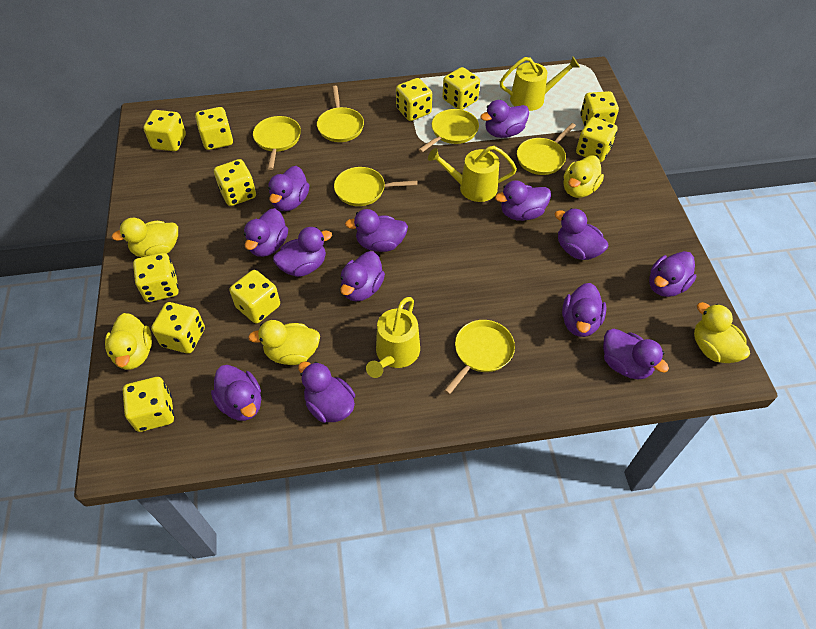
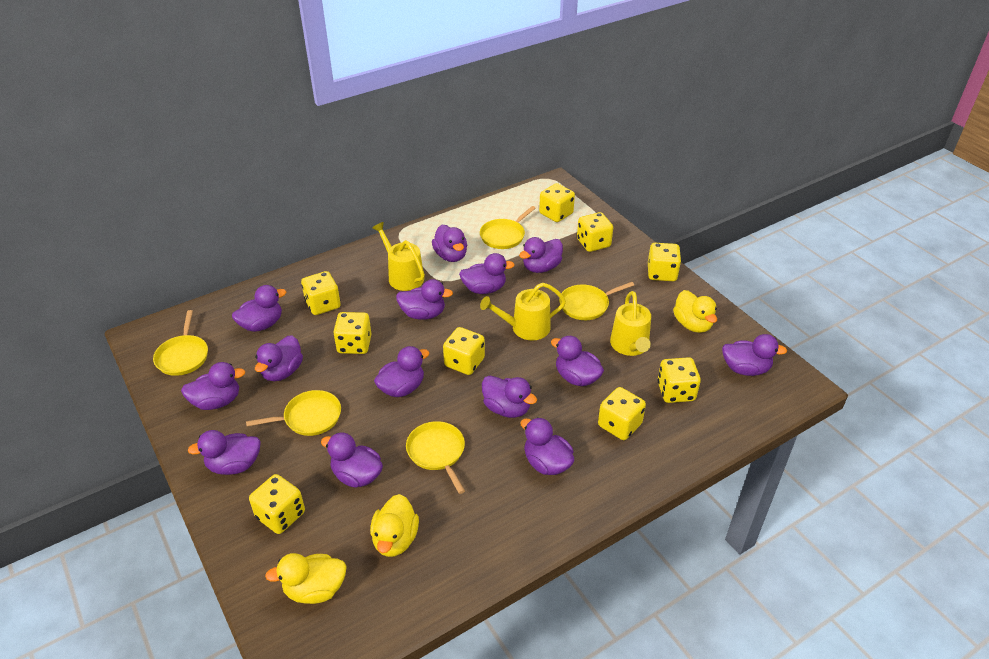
purple duck: [211,365,261,421] [244,208,288,257] [268,166,310,211] [273,227,332,277] [298,362,355,423] [340,251,385,302] [345,209,408,252] [480,100,529,138] [495,180,551,221] [555,208,609,260] [562,283,607,337] [603,329,669,380] [649,251,696,297] = 13 -> [181,362,245,410] [187,430,261,475] [232,285,286,332] [255,335,303,381] [321,433,383,488] [374,346,429,397] [396,279,453,320] [432,225,467,262] [459,253,515,294] [482,376,537,418] [519,237,563,273] [520,417,574,475] [551,336,604,386] [722,334,787,376] = 14
yellow dice: [123,377,174,432] [133,253,179,302] [143,110,186,151] [151,302,205,354] [195,107,233,150] [214,159,256,206] [230,270,280,324] [396,78,432,121] [443,67,480,110] [576,117,617,162] [580,91,619,127] = 11 -> [249,474,305,534] [301,271,341,315] [333,312,372,354] [443,327,485,375] [539,183,575,222] [577,212,613,252] [598,387,646,440] [648,243,681,281] [658,357,701,403] = 9
yellow duck: [105,313,152,370] [111,218,178,257] [248,320,320,365] [564,156,604,198] [694,302,750,363] = 5 -> [265,553,347,604] [370,494,419,557] [673,290,717,333] = 3
yellow pan: [253,116,301,170] [317,86,364,142] [334,167,417,206] [419,109,479,153] [444,320,515,395] [517,123,576,175] = 6 -> [153,310,208,376] [246,390,341,436] [406,421,465,494] [480,206,536,249] [559,282,634,320] = 5

